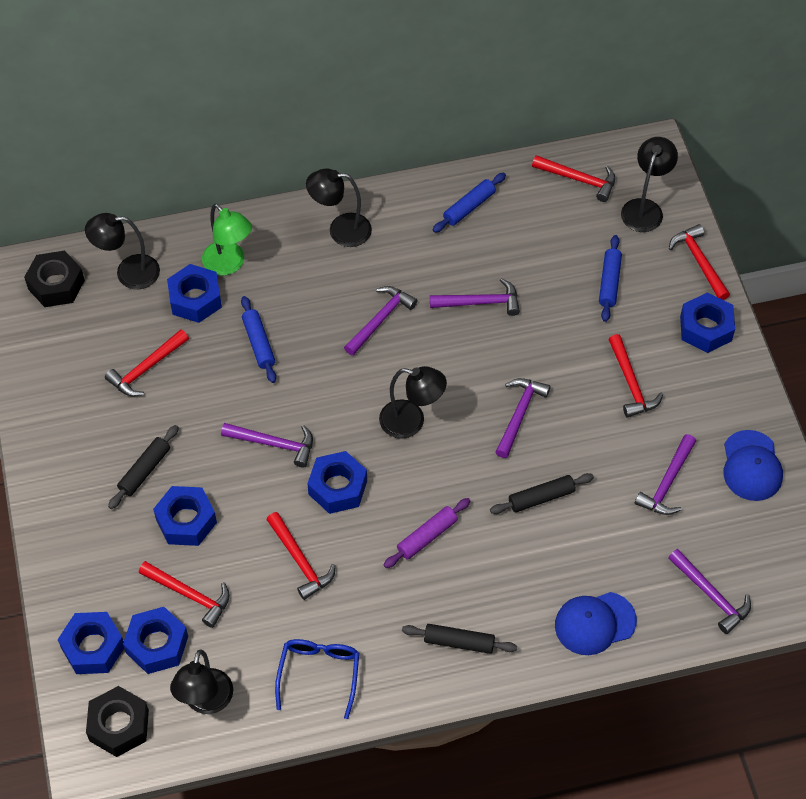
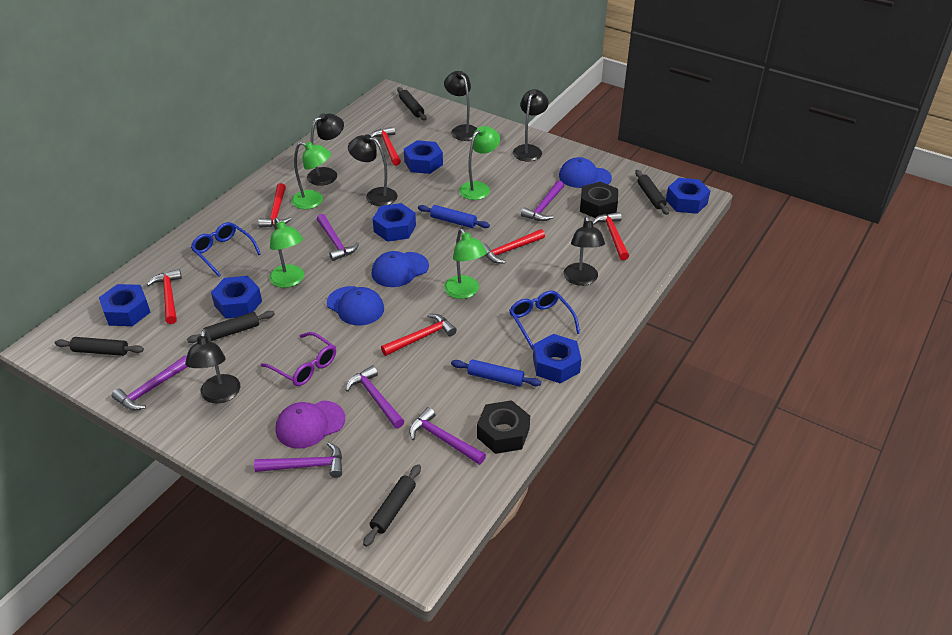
black lamp: [85,213,160,289] [170,650,233,714] [306,169,372,247] [379,366,447,439] [621,137,678,232] = 5 -> [185,329,240,403] [307,113,344,186] [348,134,397,206] [444,71,478,141] [513,89,549,162] [564,216,605,286] = 6
black rolling pin: [108,425,179,509] [402,624,517,654] [490,473,594,514] = 3 -> [55,337,144,356] [187,311,275,343] [363,464,421,547] [397,87,426,121] [635,170,669,215] = 5
blue cap: [555,592,637,655] [723,430,783,501] = 2 -> [327,286,384,326] [372,251,429,287] [559,157,612,188] = 3
blue glasses: [275,639,359,719] = 1 -> [191,222,261,276] [509,291,580,350] = 2
blue rolling pin: [241,296,276,383] [433,173,506,233] [599,235,622,322] = 3 -> [418,205,490,228] [451,359,541,387] = 2
green lamp: [202,203,252,276] = 1 -> [269,218,304,288] [291,142,331,209] [444,228,487,299] [459,126,500,200] = 4
purple cap: none = 0 -> [276,400,345,449] = 1
purple glasses: none = 0 -> [261,332,336,386] = 1
purple rolling pin: [384,498,471,568] = 1 -> none = 0

